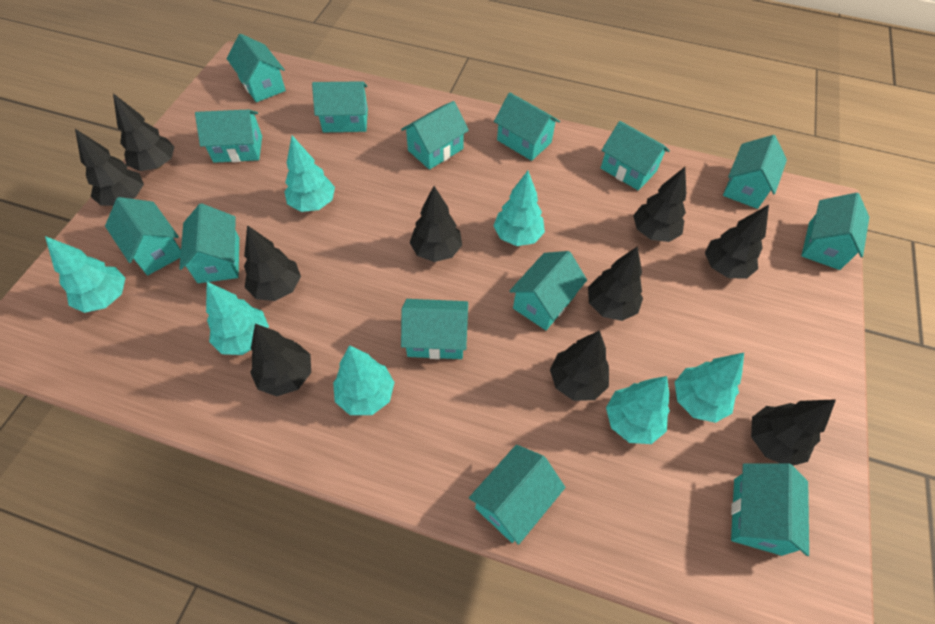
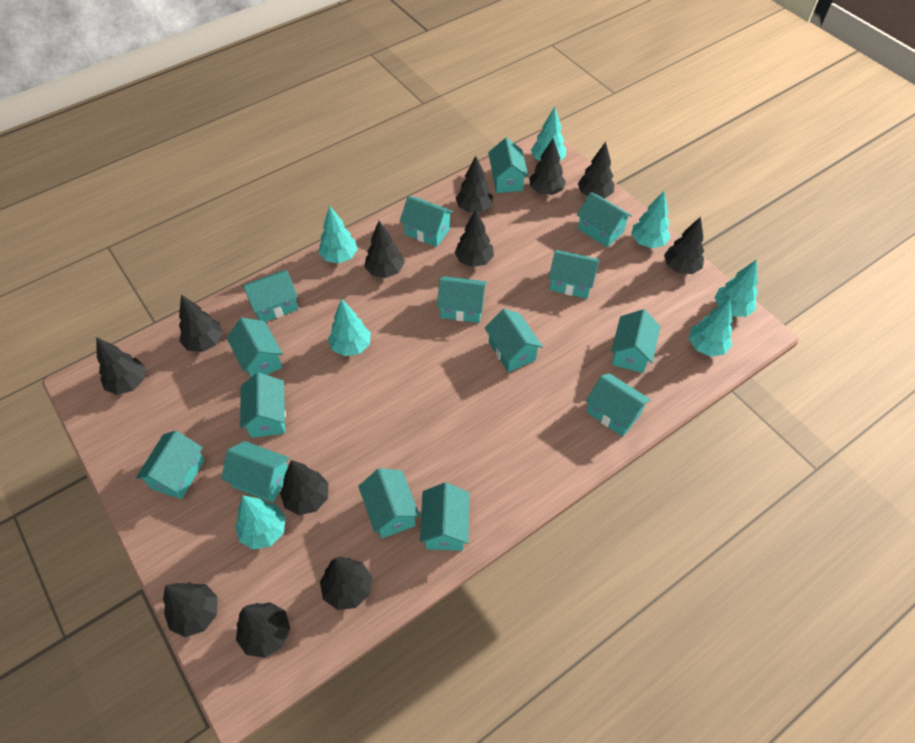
black tree: [75,129,144,206] [113,93,175,171] [244,225,301,301] [250,323,311,396] [410,186,462,262] [550,330,609,401] [588,246,643,321] [633,167,686,242] [705,205,769,279] [751,399,836,466] = 10 -> [96,337,145,395] [163,583,218,637] [179,295,223,352] [236,602,290,658] [280,460,328,515] [320,557,372,610] [365,221,404,278] [455,209,494,267] [456,156,493,213] [529,138,566,195] [578,142,615,198] [664,217,704,274] = 12
turquoise house: [105,197,181,275] [179,203,239,283] [195,109,262,163] [227,34,286,102] [312,81,368,132] [401,101,469,170] [401,299,468,359] [469,445,566,545] [494,92,560,161] [510,251,587,330] [601,121,670,191] [723,135,787,209] [731,463,809,556] [801,193,869,270] = 14 -> [136,430,205,499] [221,441,290,503] [227,318,283,377] [240,372,286,438] [242,270,298,322] [358,468,420,539] [400,196,454,247] [420,482,470,551] [437,276,487,323] [485,309,543,372] [488,138,528,193] [549,250,600,299] [577,192,632,247] [586,373,651,437] [611,309,660,373] = 15

